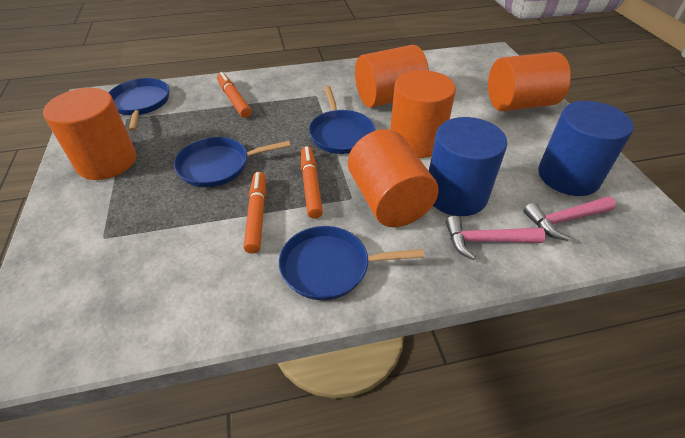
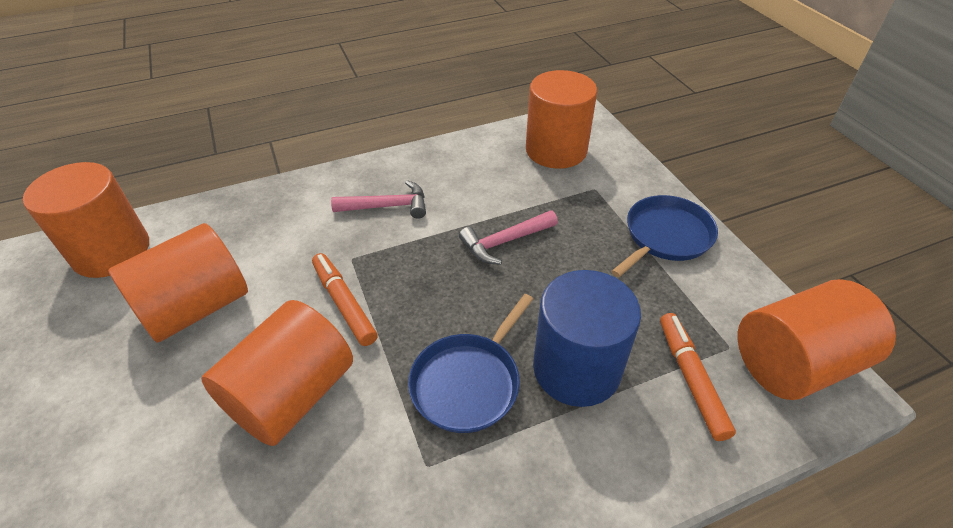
blue cylinder: [429,117,507,216] [538,101,634,196] = 2 -> [533,270,641,407] = 1
blue pan: [109,78,169,131] [174,137,290,187] [279,226,424,300] [309,86,375,154] = 4 -> [408,294,533,433] [611,195,718,277] = 2
orange marker: [217,72,251,118] [243,172,266,254] [301,146,323,219] = 3 -> [312,253,378,346] [660,313,736,441] = 2

